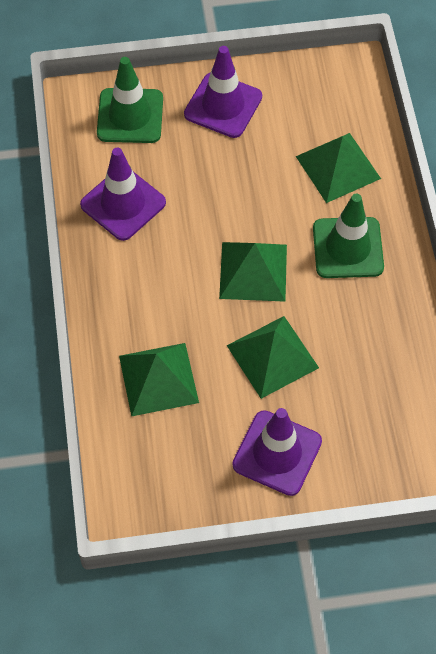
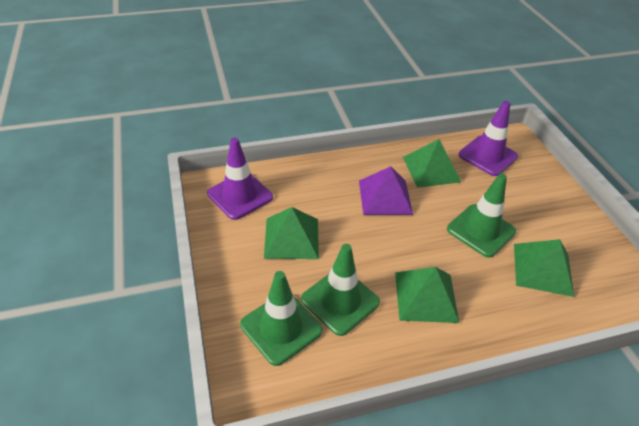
green traffic cone: [97,57,163,143] [313,193,384,278] = 2 -> [240,271,323,366] [301,244,380,336] [447,174,516,258] = 3
purple pyramid: none = 0 -> [359,166,413,215] = 1
purple traffic cone: [80,148,166,241] [184,46,262,138] [232,408,322,496] = 3 -> [207,138,273,220] [458,101,518,176] = 2

